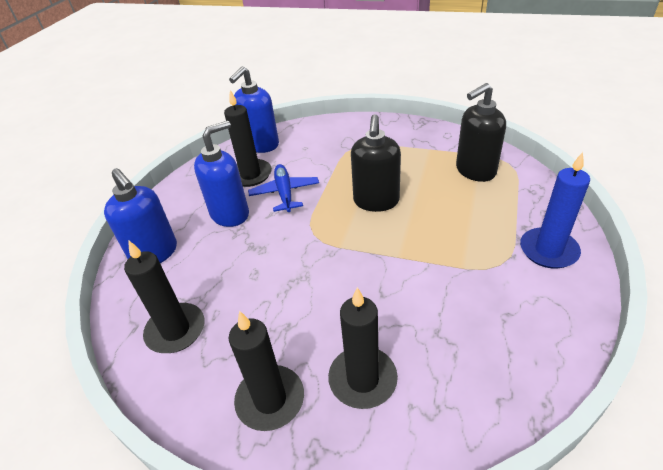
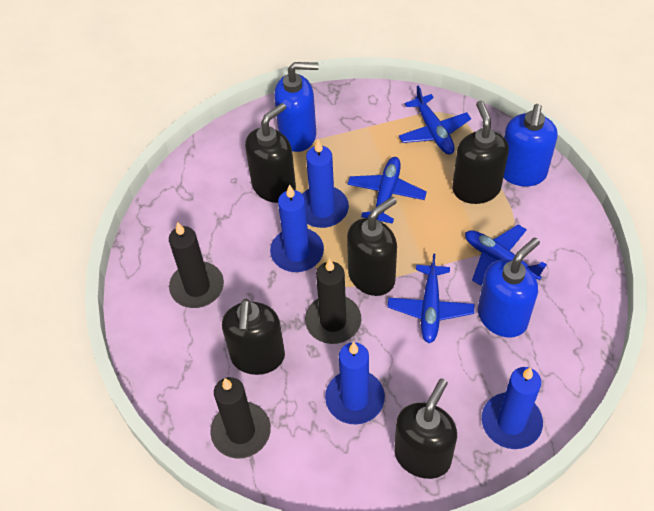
black candle: [124,240,205,353] [224,90,272,187] [229,311,304,431] [328,287,398,409] = 4 -> [169,222,224,308] [210,377,271,459] [305,258,361,344] = 3
black soap dispenser: [351,114,401,212] [456,83,506,182] = 2 -> [222,299,285,375] [245,103,296,203] [347,197,397,296] [394,378,457,479] [452,101,509,204] = 5
blue candle: [520,152,590,269] = 1 -> [270,184,324,272] [302,139,349,228] [325,342,385,425] [482,367,543,449] = 4
blue plane: [248,164,319,212] = 1 -> [348,157,427,224] [388,254,474,343] [399,85,471,154] [465,225,547,286] = 4

